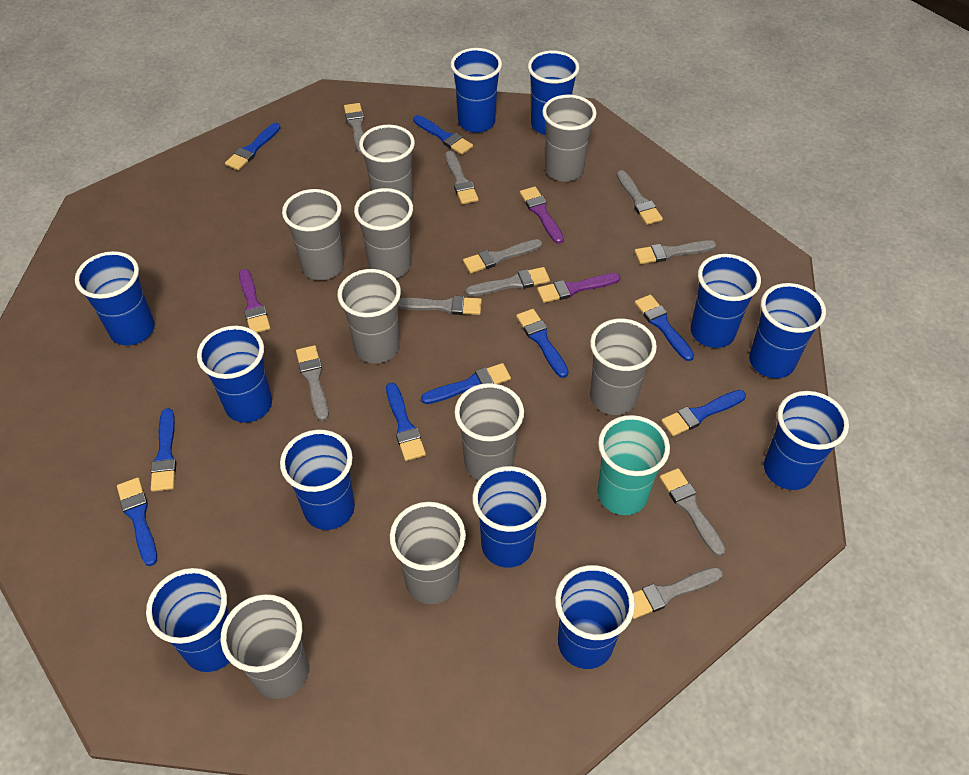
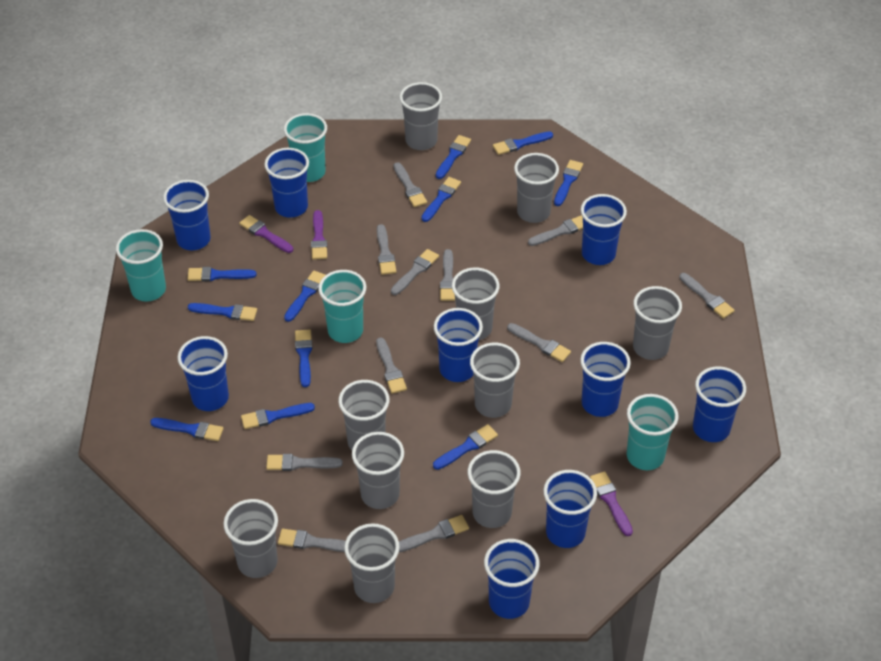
blue brush: [117,477,157,566] [151,408,176,492] [225,123,280,170] [386,383,426,461] [413,115,473,155] [421,363,511,404] [516,309,569,378] [635,295,694,361] [661,390,746,436] = 9 -> [150,418,224,441] [187,267,257,281] [188,303,257,321] [241,403,315,429] [284,270,325,322] [295,330,312,387] [421,177,461,222] [433,424,498,470] [436,135,471,179] [493,131,553,155] [554,160,583,206] = 11
blue cup: [75,251,155,345] [146,568,229,672] [197,326,272,423] [280,430,355,530] [451,48,502,133] [472,466,547,568] [528,50,579,135] [555,565,635,669] [691,254,761,348] [749,283,826,378] [764,391,849,490] = 11 -> [163,180,211,250] [177,336,229,411] [264,148,309,217] [434,308,483,382] [484,539,540,619] [543,470,597,548] [580,342,631,417] [581,194,627,265] [693,366,746,442] = 9
grey brush: [296,345,329,421] [344,103,364,154] [398,296,482,315] [445,151,479,204] [463,239,542,273] [465,267,550,296] [617,170,663,225] [633,567,723,619] [635,240,716,264] [660,468,726,556] = 10 -> [266,454,343,471] [278,529,345,552] [376,337,407,394] [377,224,396,275] [391,249,439,295] [394,162,427,207] [399,515,469,552] [440,249,455,301] [507,323,571,362] [528,215,583,246] [679,273,735,319] = 11
grey cup: [221,594,309,699] [282,189,344,280] [337,269,401,364] [354,188,413,279] [359,125,415,201] [390,502,466,604] [454,383,524,480] [542,94,597,182] [590,319,657,415] = 9 -> [223,499,278,578] [338,380,389,450] [344,523,400,603] [352,432,404,509] [399,82,442,150] [452,267,500,340] [468,450,521,528] [470,343,520,418] [514,153,559,223] [633,286,682,360] = 10
turquoise cup: [598,415,670,515] = 1 -> [116,229,166,301] [284,113,327,182] [318,270,366,343] [626,394,678,470] = 4

